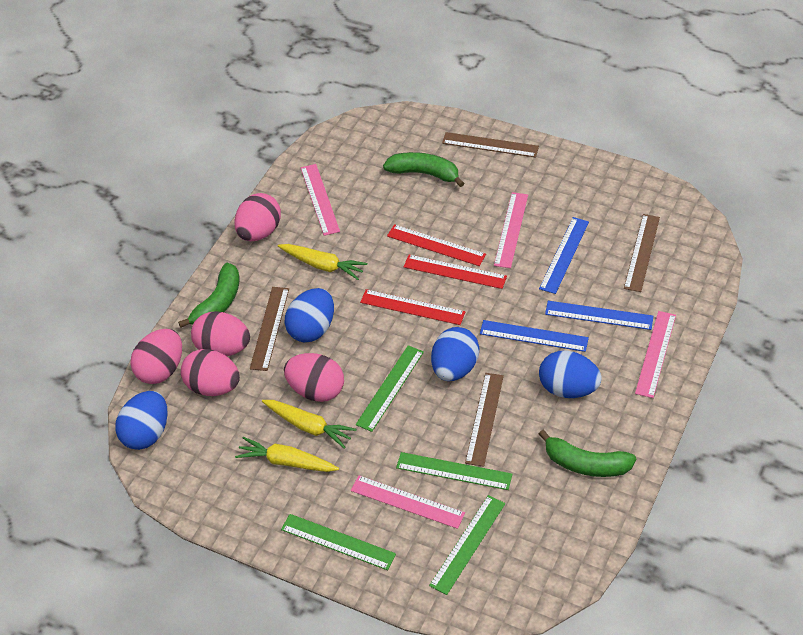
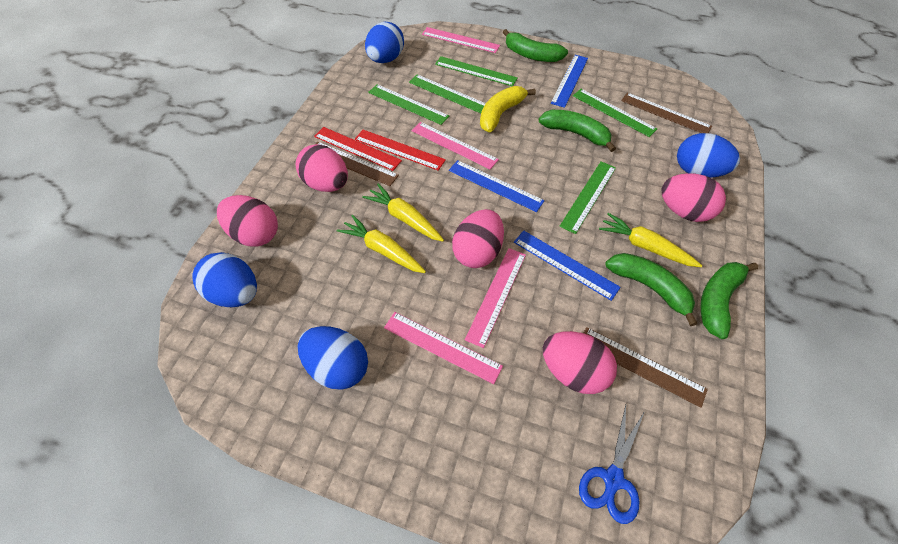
blue scissors: none = 0 -> [579,405,645,524] = 1
brown ruler: [250,287,289,371] [442,132,539,158] [465,373,504,467] [624,214,660,292] = 4 -> [316,142,399,186] [584,327,708,408] [621,93,712,133] = 3
green banana: [178,263,240,328] [383,152,464,187] [539,430,636,477] = 3 -> [503,29,568,62] [539,110,616,152] [606,253,697,326] [700,262,758,339] = 4
green ruler: [281,514,396,570] [356,345,424,432] [396,452,512,490] [429,495,505,595] = 4 -> [368,84,449,125] [409,74,486,113] [435,56,517,86] [559,161,616,234] [573,89,657,137] = 5
red ruler: [360,289,465,325] [387,224,486,266] [404,255,507,289] = 3 -> [314,127,402,171] [355,130,446,171] = 2
yellow banana: none = 0 -> [480,86,536,132] = 1

